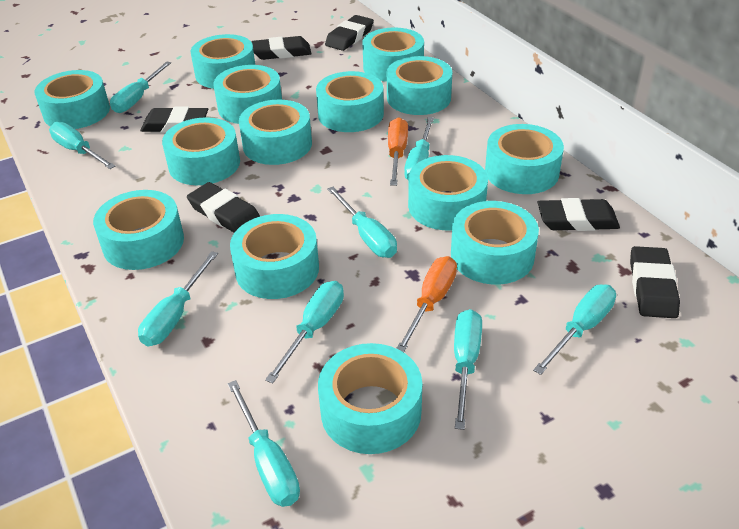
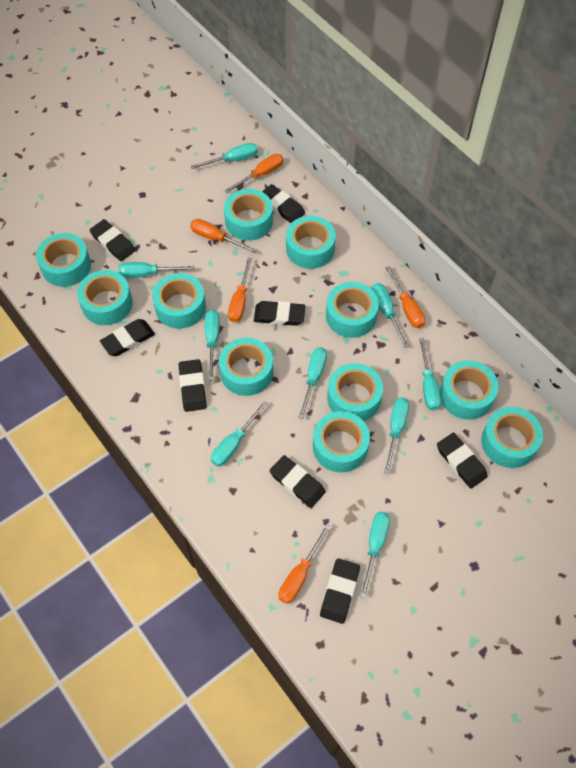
black eraser: [140,107,208,133] [187,182,260,233] [251,36,312,60] [325,15,374,51] [537,198,620,231] [630,246,680,318] = 6 -> [90,219,136,261] [100,319,155,356] [178,359,207,412] [254,301,305,326] [262,184,305,223] [270,455,326,508] [320,558,360,624] [437,433,488,488] = 8
orange screwdriver: [388,117,408,186] [396,256,457,352] = 2 -> [190,219,257,253] [225,154,283,193] [228,258,252,322] [279,524,331,604] [385,266,425,328] = 5
turquoise tape: [34,70,110,129] [93,190,184,270] [162,117,240,185] [191,34,255,89] [214,65,282,124] [230,214,319,299] [239,100,312,165] [316,71,384,132] [318,343,422,454] [362,27,424,82] [387,56,452,115] [408,155,488,231] [451,201,539,284] [485,124,564,194] = 14 -> [36,233,91,287] [77,270,133,325] [152,273,206,329] [219,338,273,396] [224,189,273,241] [286,216,336,269] [313,411,370,473] [326,282,379,338] [327,363,383,421] [440,360,499,420] [481,407,543,468] = 11

